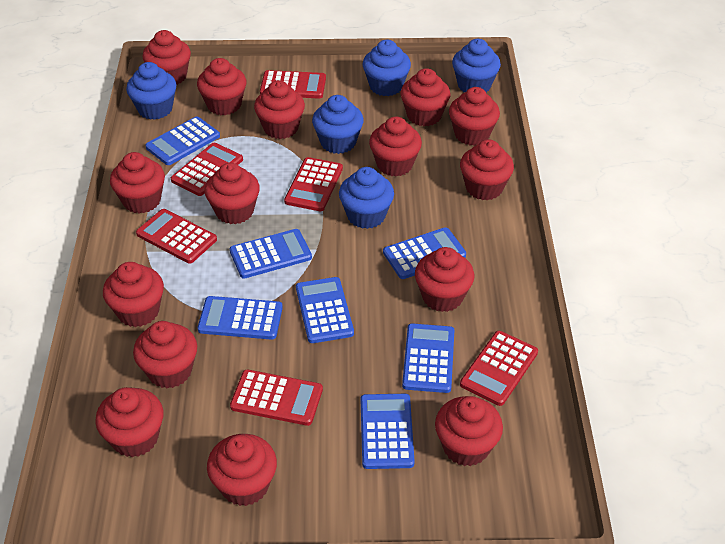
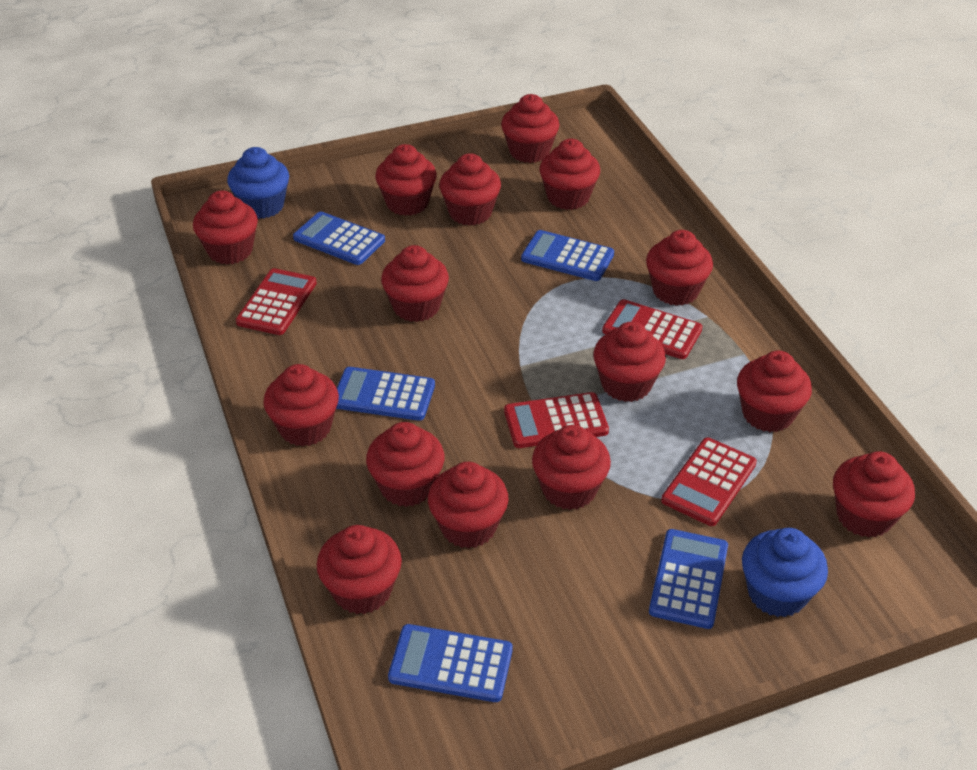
blue calculator: [145,116,220,165] [198,296,283,340] [230,229,312,279] [296,277,354,343] [361,394,415,469] [383,227,466,279] [402,323,454,393] = 7 -> [293,211,385,265] [336,367,435,421] [388,624,513,702] [521,230,614,281] [649,529,728,629] = 5
blue cupcake: [126,62,176,120] [312,95,364,154] [339,167,394,229] [363,40,411,96] [452,39,501,92] = 5 -> [227,147,289,219] [742,528,828,617] = 2
red calculator: [136,209,217,264] [171,142,243,196] [230,370,323,426] [260,70,326,99] [284,157,343,211] [460,331,538,406] = 6 -> [236,268,317,335] [504,392,609,448] [602,299,703,359] [661,437,757,526] = 4

